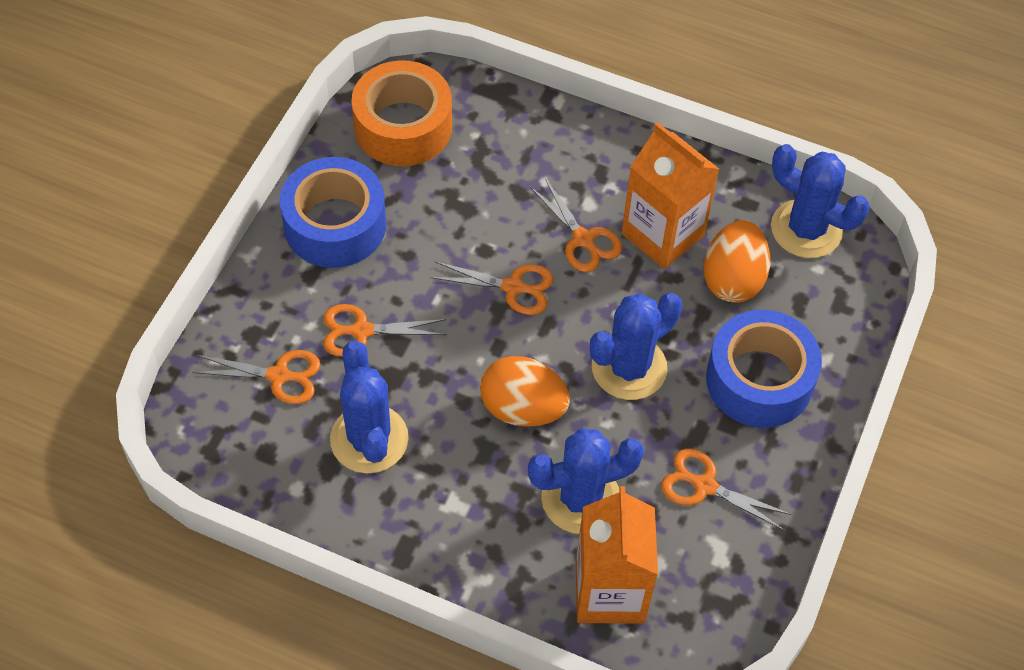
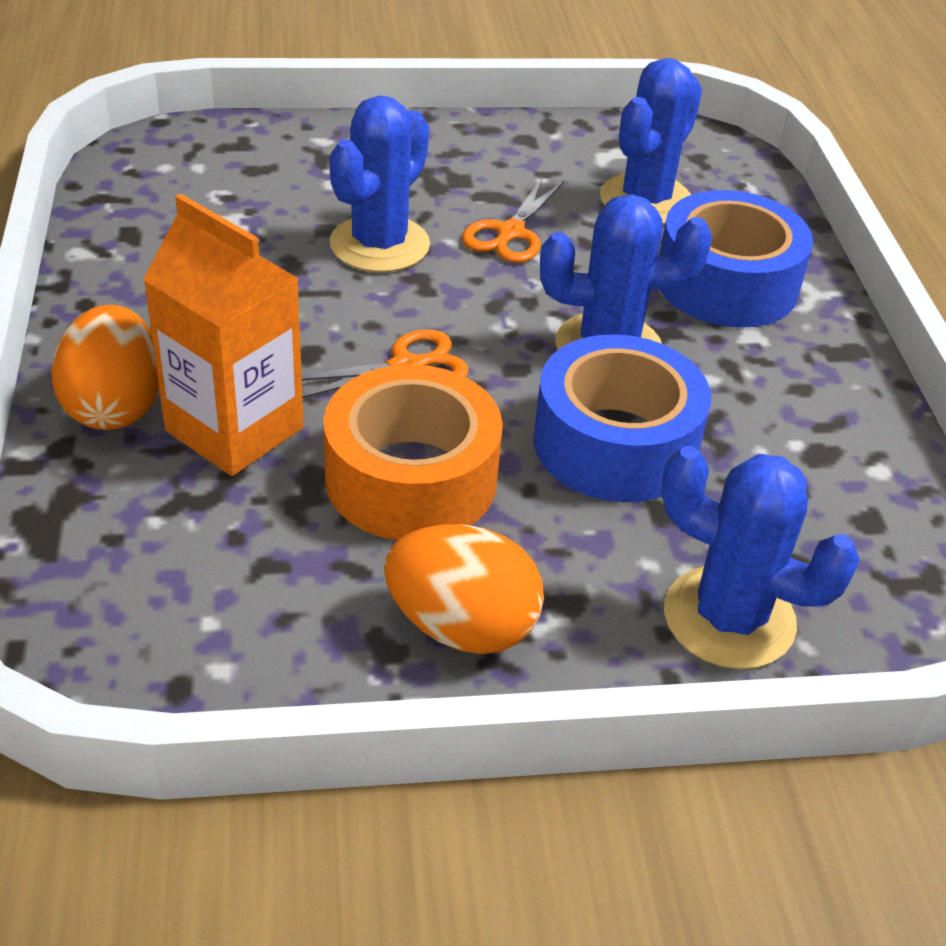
orange carton: [576,486,658,624] [622,122,719,269] = 2 -> [143,194,303,476] = 1
orange scissors: [192,350,321,404] [323,304,447,357] [431,261,554,315] [530,178,622,272] [661,448,791,530] = 5 -> [302,329,468,398] [462,177,564,263] = 2

